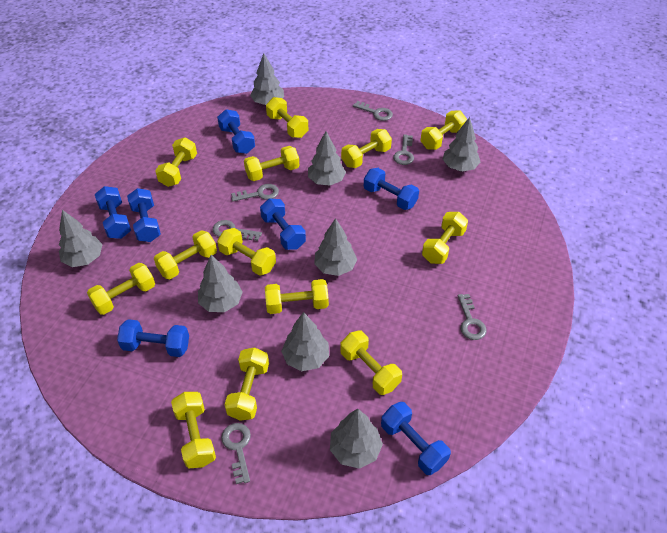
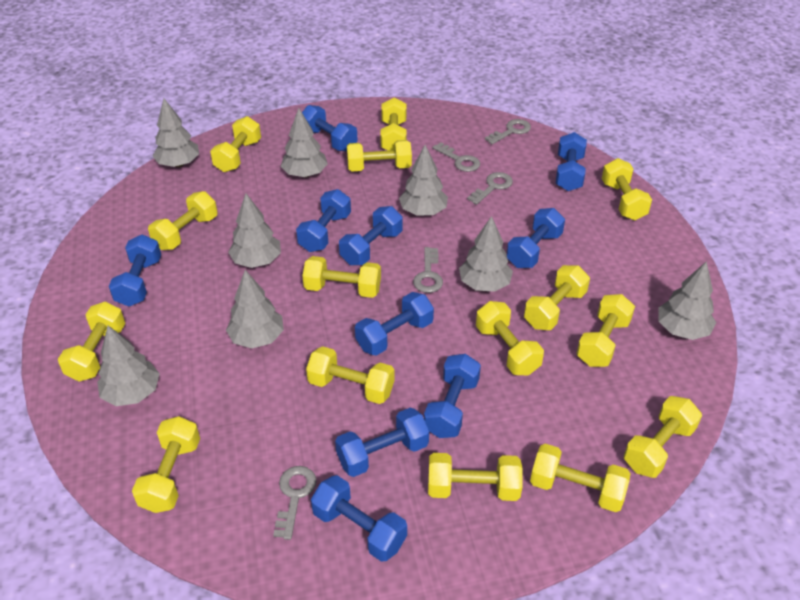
blue dumbbell: [95,186,131,239] [117,319,189,357] [127,188,161,242] [217,109,255,154] [260,199,306,250] [364,168,419,210] [381,402,451,475] = 7 -> [109,235,161,307] [296,189,351,252] [302,105,358,151] [311,475,407,562] [335,408,429,477] [339,206,403,265] [355,292,434,356] [424,354,481,438] [507,208,565,268] [556,132,587,191] = 10
grey key: [213,220,262,241] [221,423,251,484] [231,184,279,202] [353,101,393,121] [393,134,414,165] [458,294,487,340] = 6 -> [273,466,317,540] [413,247,443,293] [433,142,480,172] [467,172,513,205] [485,119,531,144] = 5
yellow dumbbell: [87,263,155,315] [154,230,217,279] [155,137,197,187] [171,392,216,468] [217,228,276,276] [224,347,269,421] [244,146,299,181] [265,279,329,314] [266,97,308,138] [340,330,402,395] [341,129,392,168] [420,111,467,150] [422,212,468,264] = 13 -> [58,301,125,382] [132,416,200,513] [148,191,217,250] [210,116,261,172] [303,256,381,298] [306,346,394,404] [347,140,412,171] [380,98,406,151] [428,453,523,501] [476,301,544,375] [524,265,590,330] [530,444,631,512] [576,294,635,367] [602,158,652,220] [624,396,702,478] = 15

